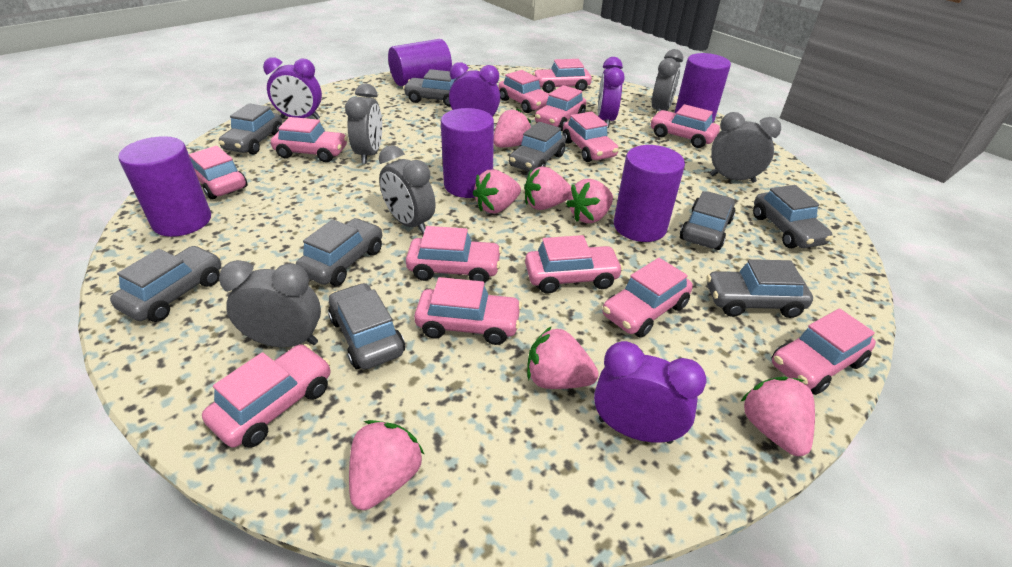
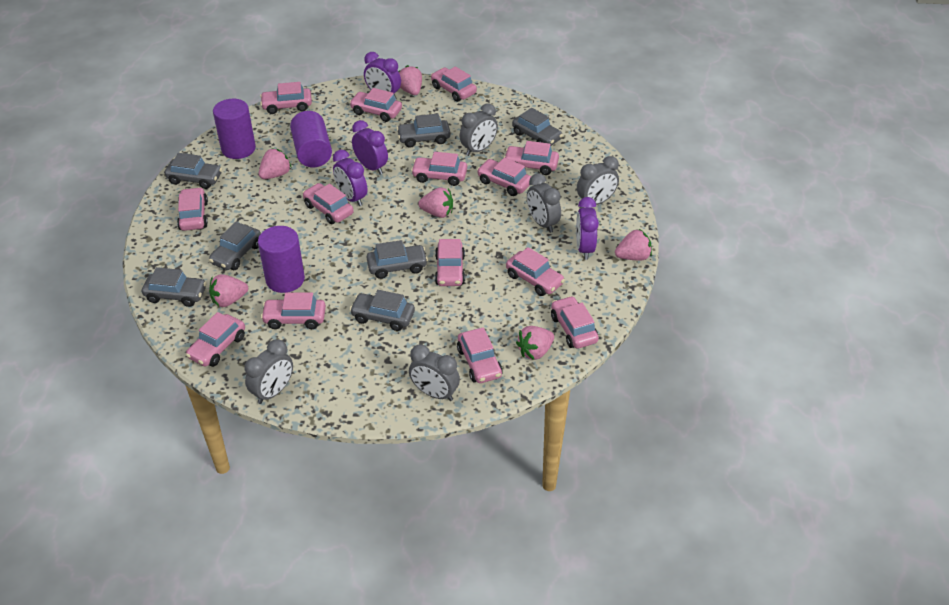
grey car: [110,246,221,322] [218,103,282,155] [296,218,382,286] [328,283,405,369] [403,69,456,107] [509,122,566,172] [680,191,736,250] [706,259,813,318] [753,185,833,248] = 9 -> [142,267,207,307] [165,153,222,189] [209,222,261,270] [350,290,415,331] [366,240,428,279] [397,114,450,148] [512,108,563,146] = 7
pink car: [189,146,247,200] [202,344,331,448] [271,117,348,162] [406,226,502,283] [414,277,522,345] [499,70,549,113] [525,235,623,294] [533,59,592,93] [535,85,586,131] [563,111,618,162] [602,258,693,338] [650,104,720,148] [771,308,876,395] = 13 -> [177,187,208,231] [186,312,245,367] [260,82,312,114] [261,293,326,329] [303,183,354,224] [349,88,402,122] [411,152,467,186] [431,66,477,102] [435,239,465,286] [457,327,503,383] [477,158,531,196] [504,141,559,175] [506,247,565,296] [551,296,599,349] = 14
pink strawberry: [349,420,424,510] [473,169,521,213] [494,108,531,148] [524,167,571,210] [527,326,599,389] [566,179,613,223] [740,377,815,456] = 7 -> [209,274,248,307] [259,148,292,179] [398,65,422,95] [418,187,453,218] [516,326,554,360] [615,229,652,260] = 6
purple cylinder: [118,136,211,237] [388,39,452,86] [441,108,494,198] [614,145,685,242] [675,53,731,123] = 5 -> [213,99,256,159] [258,226,305,293] [290,111,332,167] = 3

